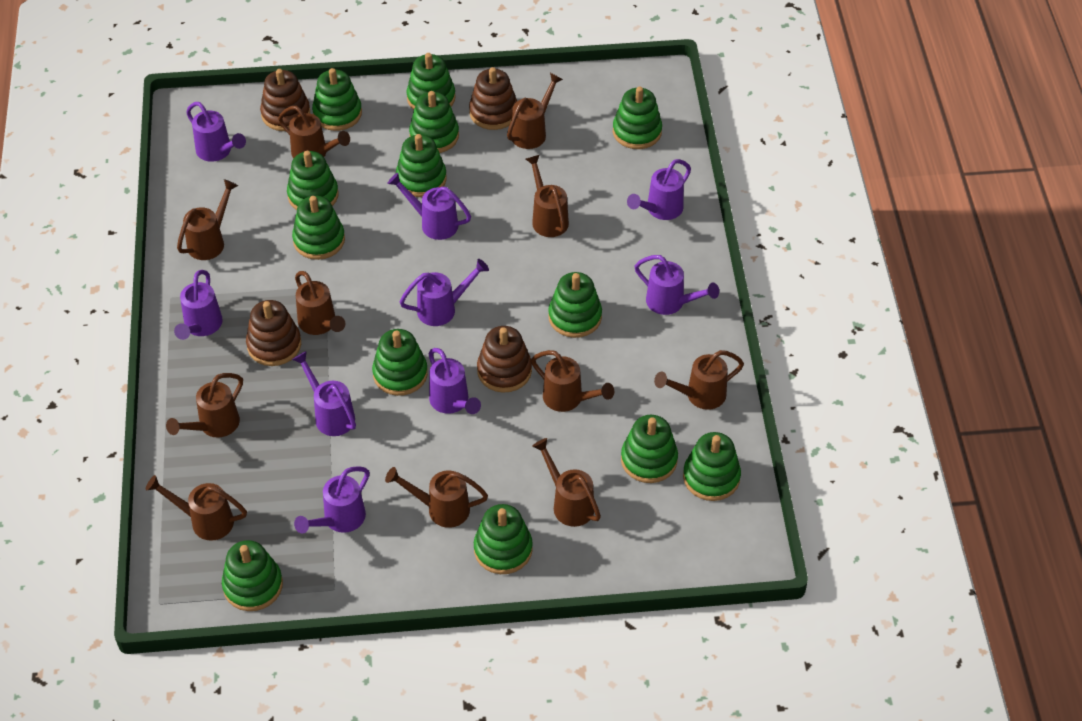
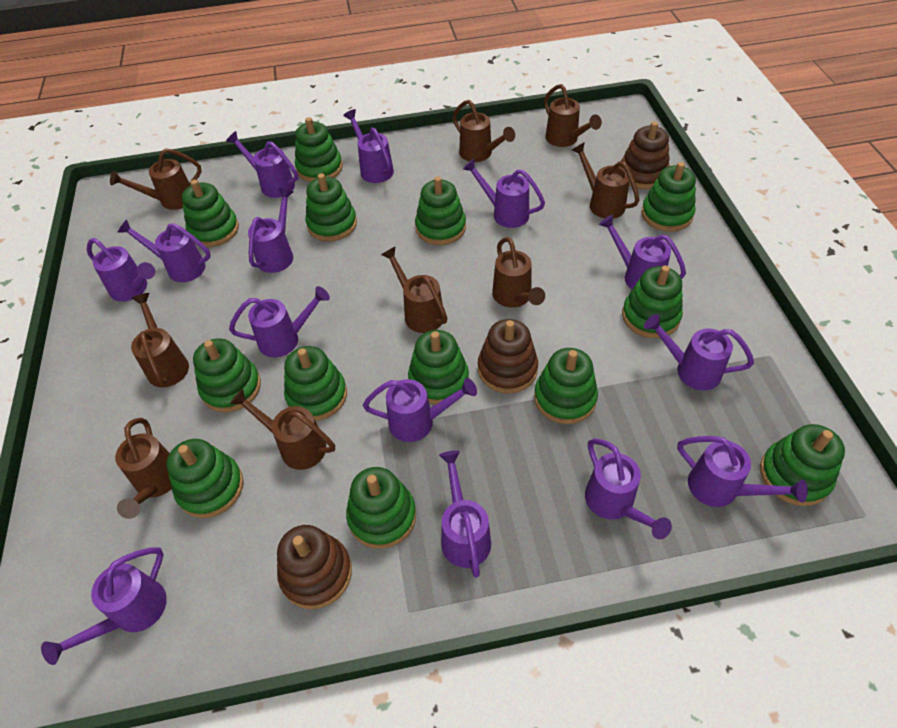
brown stacking toy: [246,300,301,366] [260,69,310,131] [469,67,517,130] [477,326,532,392] = 4 -> [277,525,352,609] [478,319,538,394] [620,121,670,189] = 3
brown watering can: [146,475,247,541] [166,373,243,438] [177,179,238,260] [278,106,350,159] [295,271,345,335] [385,467,488,528] [507,73,563,149] [526,155,569,237] [531,350,614,412] [532,438,601,527] [654,350,744,410] = 11 -> [110,148,202,210] [115,418,172,519] [131,293,189,387] [230,388,335,470] [381,246,447,333] [452,100,515,162] [492,237,545,308] [544,84,602,147] [572,142,640,219] = 9
purple watering can: [174,270,223,340] [186,102,246,162] [292,351,356,436] [294,466,369,534] [387,173,471,240] [400,259,489,326] [428,348,481,414] [627,159,691,220] [634,255,719,315] = 9 -> [41,547,167,665] [87,238,155,302] [117,219,211,282] [226,131,298,198] [229,286,330,357] [248,188,294,273] [343,109,394,183] [363,378,477,442] [439,450,491,578] [463,158,545,228] [585,438,672,539] [599,215,686,289] [644,314,754,390] [677,436,808,507] = 14

